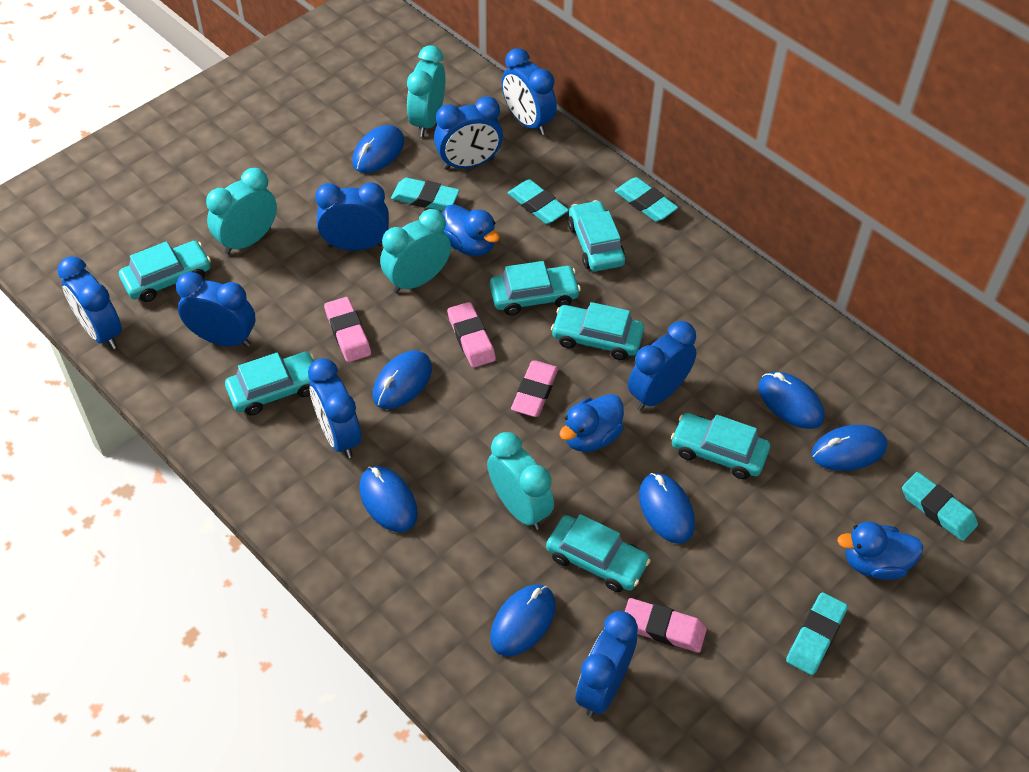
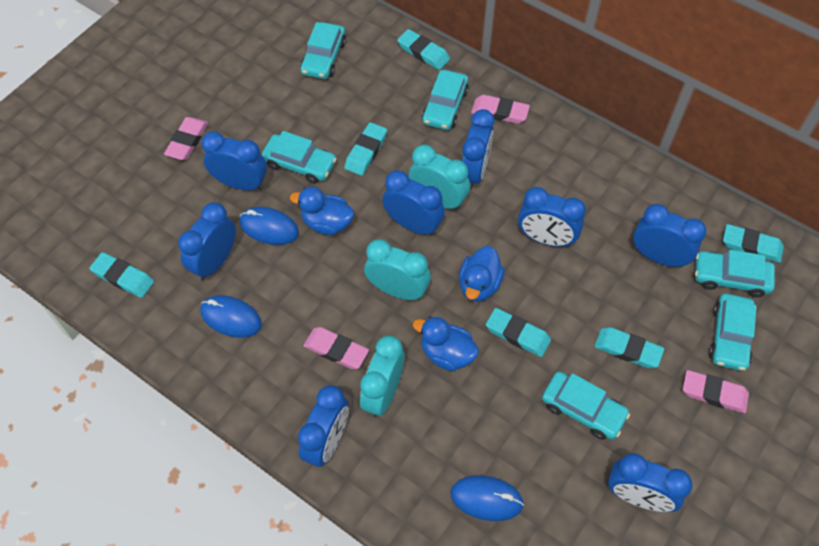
blue mouse: [352,125,404,173] [359,466,418,532] [373,351,432,409] [490,585,556,656] [639,473,695,544] [758,372,824,429] [811,425,887,471] = 7 -> [200,295,262,338] [239,207,299,245] [451,475,524,521] = 3
turquoise car: [119,241,211,302] [225,352,314,415] [490,261,581,315] [546,514,651,592] [551,302,644,360] [568,200,626,271] [671,413,770,479] = 7 -> [262,131,337,184] [300,22,346,79] [422,70,469,130] [542,372,630,440] [695,250,775,298] [709,293,757,371] = 6
turquoise clock: [206,168,277,254] [380,209,451,293] [407,45,445,137] [487,432,554,530] = 4 -> [360,336,405,417] [364,239,431,300] [409,144,470,211] = 3
turquoise eraser: [391,178,460,211] [508,179,569,224] [615,177,678,222] [786,592,848,675] [902,472,978,541] = 5 -> [89,252,154,298] [344,122,387,176] [397,29,450,70] [486,308,551,357] [594,327,664,368] [723,224,784,263] = 6

